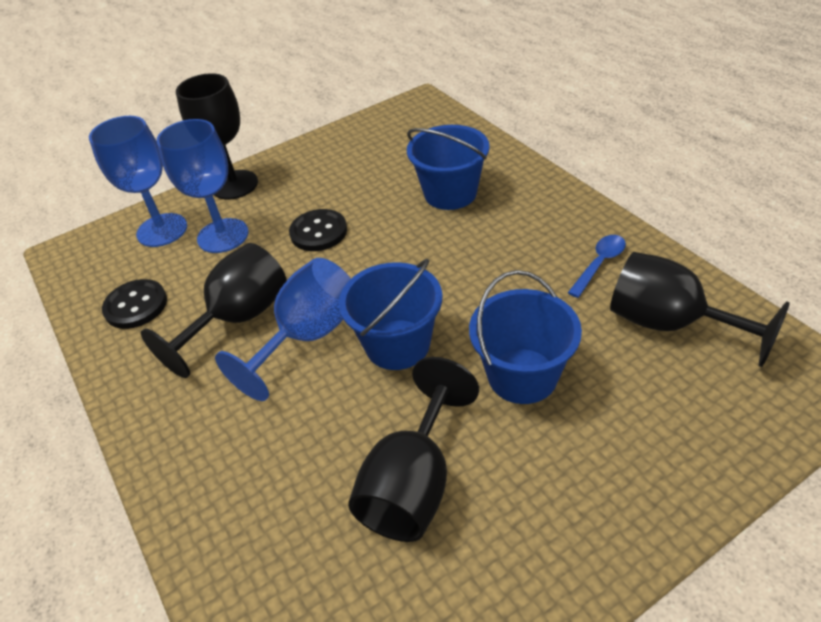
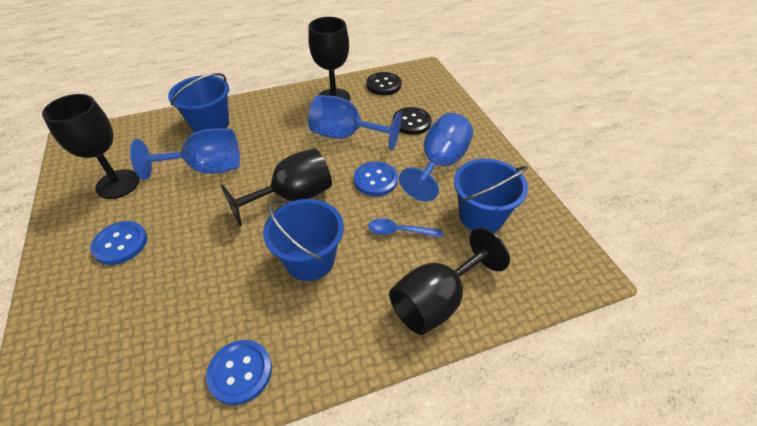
blue button: none = 0 -> [90,221,147,265] [206,340,272,405] [354,161,398,196] = 3

